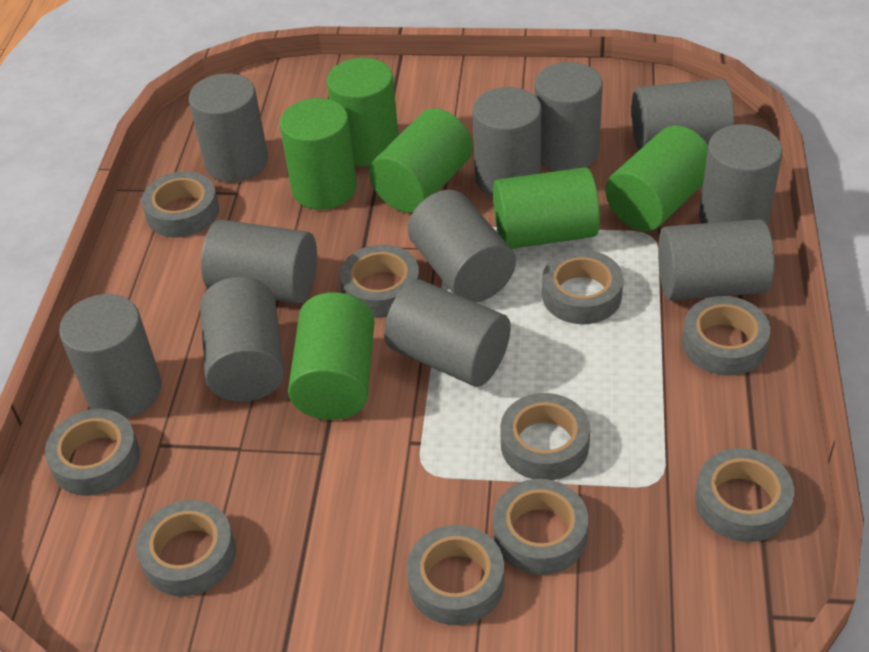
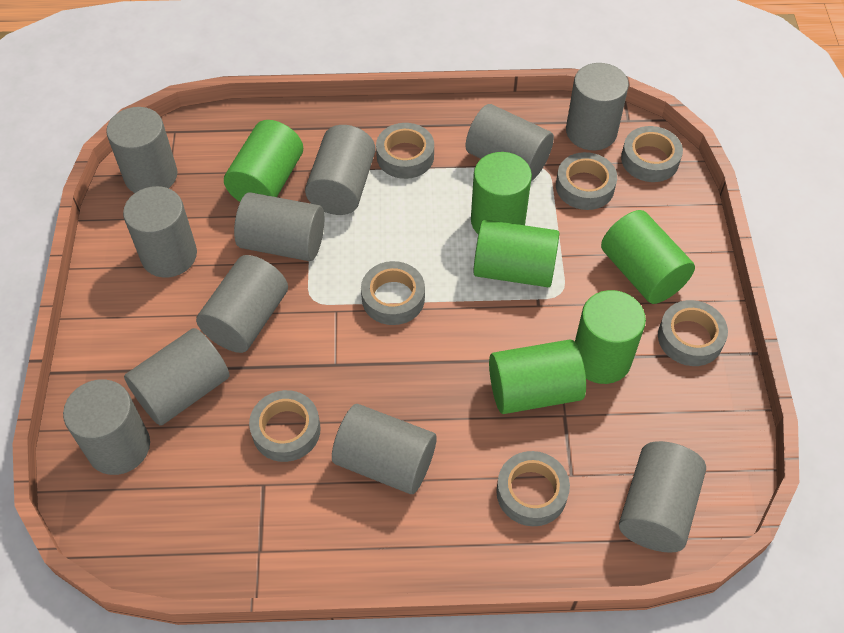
grey tape: [45,409,140,496] [136,500,236,597] [141,171,219,237] [340,245,420,318] [407,525,505,625] [493,479,588,575] [500,393,590,480] [542,250,623,324] [682,296,770,376] [695,448,794,542] = 10 -> [249,390,321,462] [361,261,425,325] [376,123,434,179] [496,451,570,526] [556,152,617,210] [621,126,683,182] [658,300,728,366] = 7

